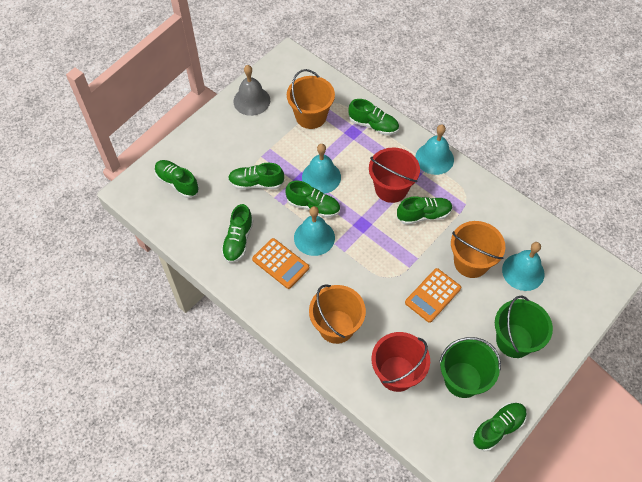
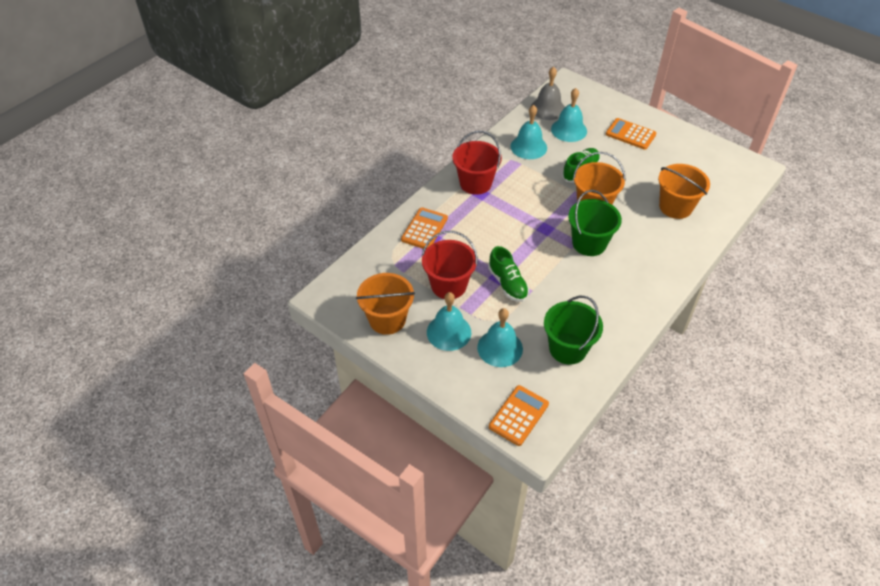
green shoe: [154,160,199,198] [221,204,253,263] [228,163,284,189] [285,181,340,218] [348,99,399,135] [397,196,453,225] [472,402,527,451] = 7 -> [488,246,529,302] [562,148,600,183] = 2
orange calculator: [252,238,309,289] [405,268,461,323] = 2 -> [401,207,448,249] [489,385,549,446] [606,118,656,150] = 3

